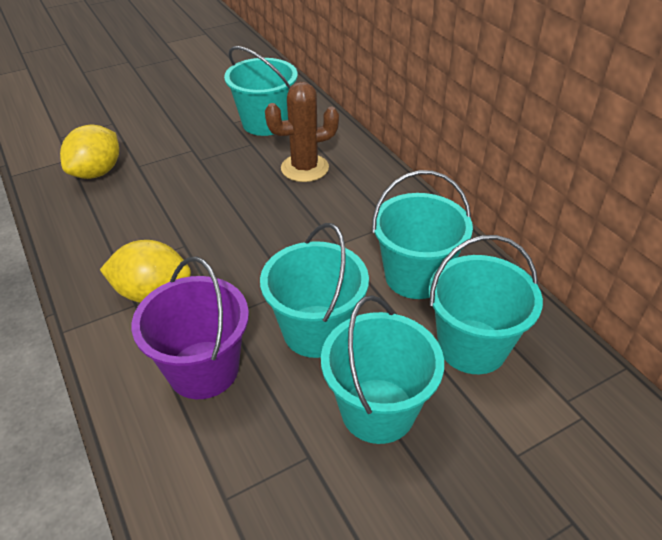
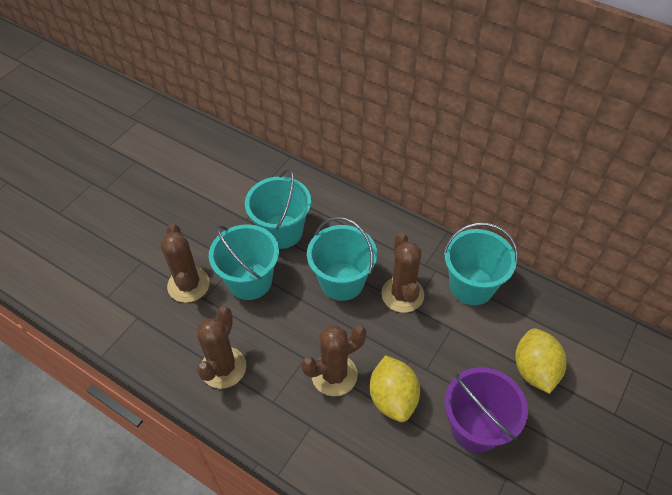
brown cactus: [265,82,339,182] = 1 -> [161,224,210,303] [197,306,246,389] [301,325,366,396] [381,233,424,313] = 4
turquoise bucket: [224,46,298,136] [260,223,369,358] [321,295,444,444] [372,170,473,299] [429,235,543,374] = 5 -> [209,224,279,300] [245,169,311,249] [307,217,377,301] [443,223,518,305] = 4

